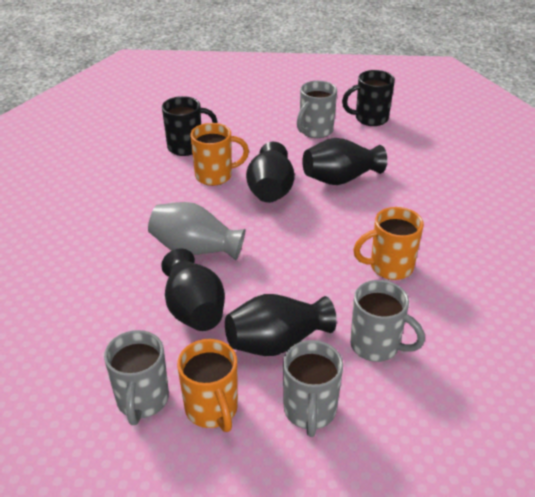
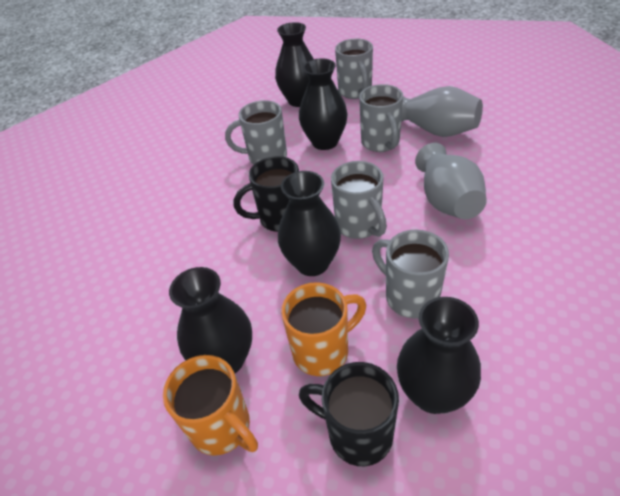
black vase: [161,248,225,331] [225,294,337,356] [246,142,295,203] [302,138,387,185] = 4 -> [169,267,252,373] [275,22,314,107] [278,171,341,276] [299,58,348,150] [397,297,481,414] = 5
grey mug: [104,330,169,425] [283,340,343,437] [297,81,337,138] [350,280,425,362] = 4 -> [225,100,287,165] [331,161,387,239] [335,38,373,99] [359,84,403,152] [372,230,449,318] = 5
grey vase: [148,202,246,261] = 1 -> [401,86,483,137] [415,143,487,219] = 2
orange mug: [177,339,238,432] [191,123,249,186] [353,207,424,280] = 3 -> [163,355,258,456] [281,282,366,376] = 2

